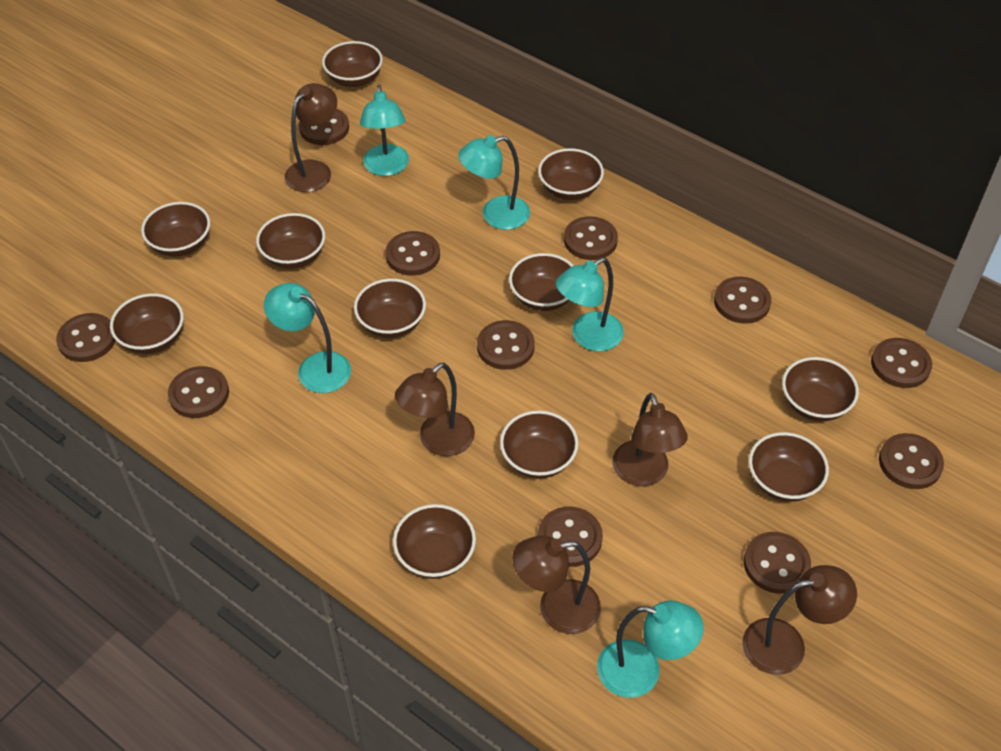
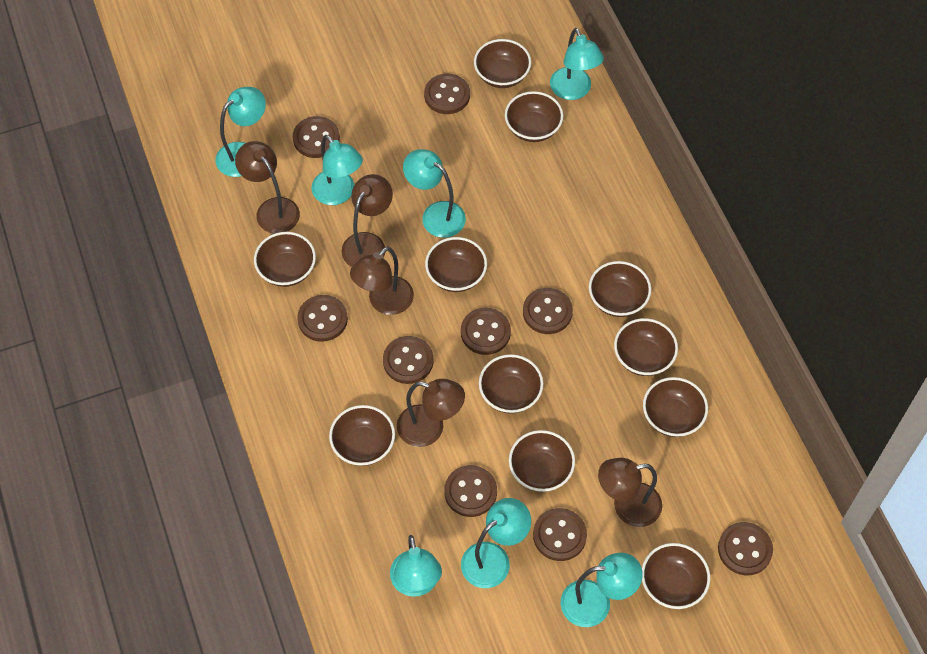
brown button: [56,313,116,362] [168,366,229,418] [299,109,349,145] [386,231,440,276] [477,320,535,370] [538,506,603,567] [564,216,618,260] [714,277,771,324] [744,532,811,594] [871,338,932,388] [879,433,944,489] = 11 -> [293,116,340,158] [297,295,348,342] [383,336,433,384] [424,74,470,114] [444,465,497,517] [461,308,511,355] [523,288,573,334] [533,508,587,561] [718,522,773,575] = 9
turquoise lamp: [264,283,351,393] [360,85,409,176] [458,135,530,230] [556,257,624,351] [597,601,704,698] = 5 -> [215,87,266,177] [312,135,363,205] [390,535,442,597] [403,149,466,238] [461,498,531,588] [550,28,604,100] [561,553,643,627] = 7

